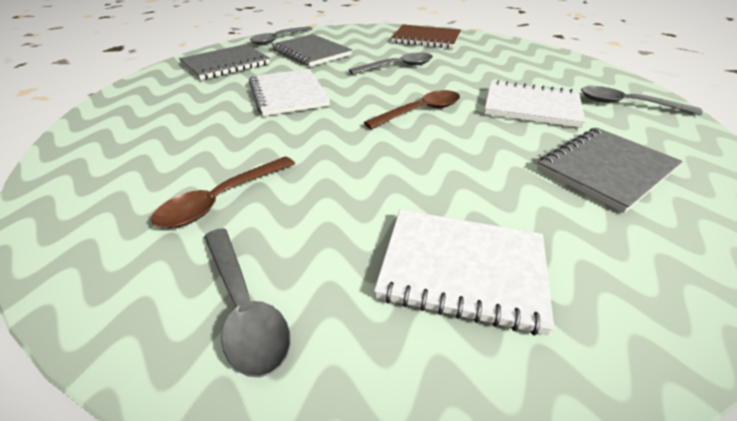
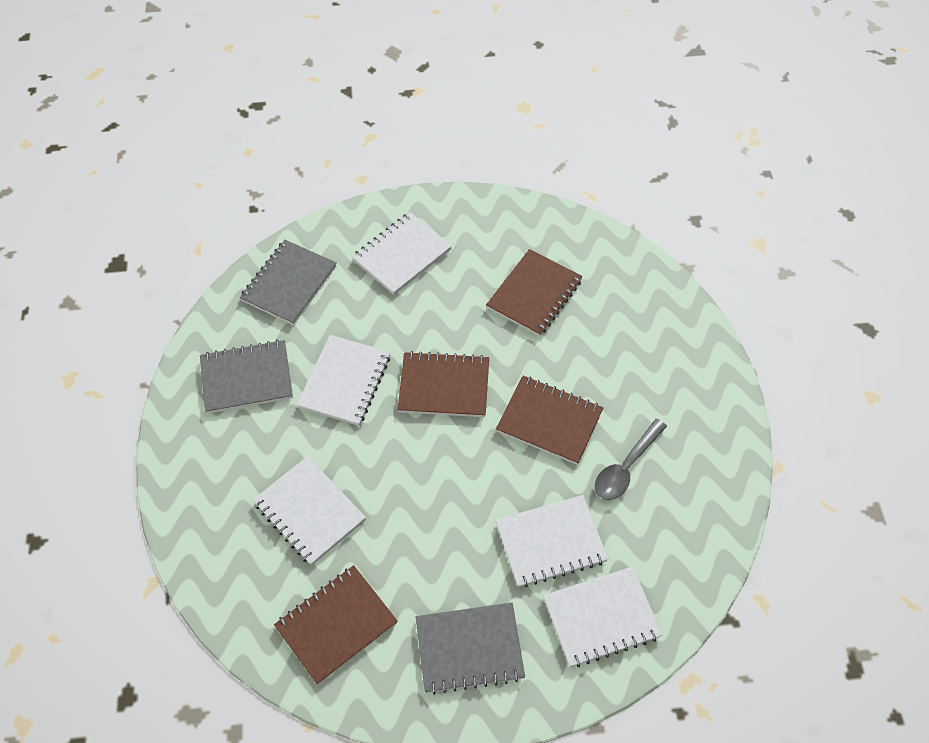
brown notebook: [391,25,461,48] = 1 -> [274,565,398,684] [398,351,489,417] [486,249,582,336] [496,376,603,465] = 4
brown spoon: [151,157,295,228] [364,90,460,129] = 2 -> none = 0
grey spoon: [204,228,291,378] [250,26,313,45] [349,53,433,75] [581,86,703,115] = 4 -> [595,419,667,500] = 1
white notebook: [249,69,330,116] [374,210,554,336] [484,80,586,128] = 3 -> [253,456,366,566] [297,335,390,426] [352,212,452,295] [495,495,608,587] [543,566,662,667] = 5

